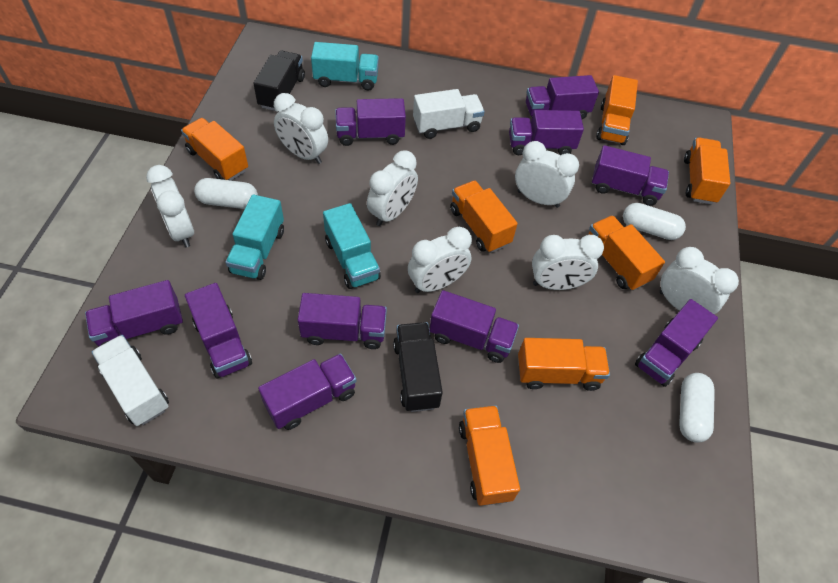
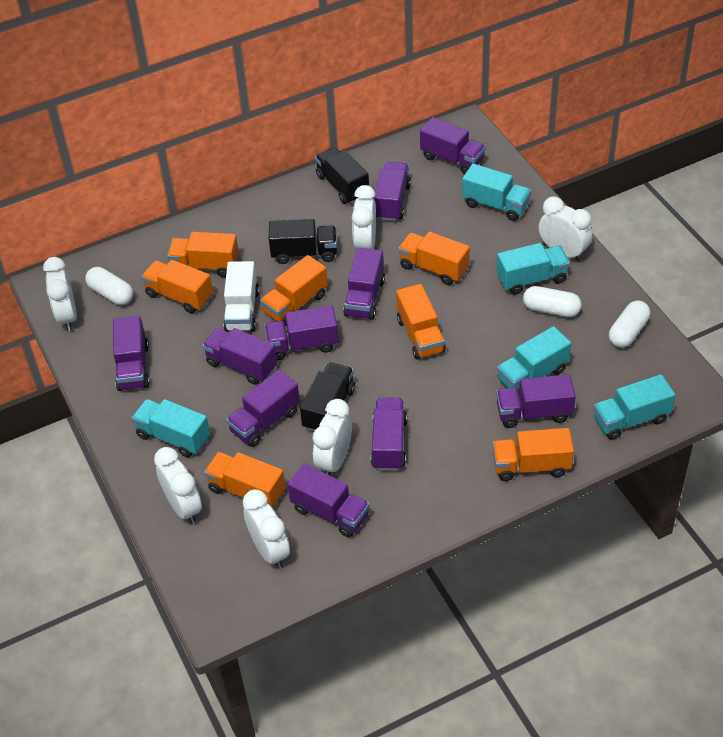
black truck: [253,51,305,112] [393,322,443,412] = 2 -> [269,219,337,264] [300,362,355,432] [315,147,369,204] = 3
turquoise truck: [225,194,284,280] [311,42,379,91] [323,203,381,289] = 3 -> [132,399,210,457] [462,164,531,221] [496,243,570,295] [497,326,571,392] [594,374,675,440] = 5
white clock: [146,165,194,248] [274,93,328,164] [367,150,418,226] [408,227,472,293] [515,141,579,208] [532,235,604,290] [660,247,739,314] = 7 -> [43,257,77,331] [154,447,202,524] [242,490,290,569] [313,399,352,476] [352,185,376,250] [539,197,592,261] = 6
white truck: [92,335,169,426] [413,89,485,139] = 2 -> [223,261,259,332] = 1

